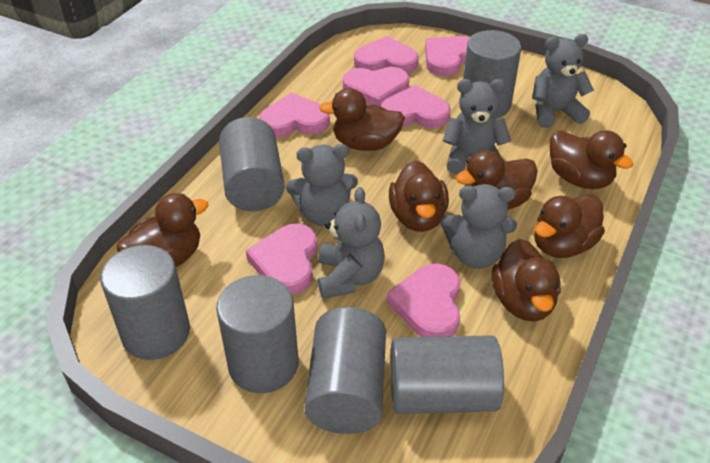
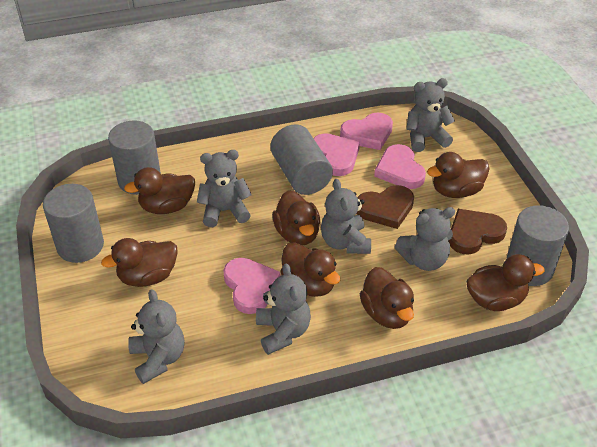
brown heart: none = 0 -> [357,185,414,229] [449,209,507,255] = 2
grey cylinder: [100,245,190,360] [216,275,299,393] [219,117,285,211] [304,307,386,434] [391,335,504,414] [463,30,521,119] = 6 -> [43,184,104,263] [108,121,161,195] [270,124,333,195] [506,205,569,286] = 4
grey teddy bear: [286,144,358,227] [318,187,385,299] [440,184,517,269] [443,79,511,174] [532,34,594,128] = 5 -> [128,289,184,384] [197,150,252,227] [256,263,311,355] [321,179,371,254] [395,207,455,271] [406,78,455,152] = 6
pink heart: [246,224,318,295] [259,93,330,137] [343,67,409,106] [354,36,419,73] [381,85,451,128] [387,263,460,337] [425,36,470,76] = 7 -> [223,258,280,314] [313,133,360,176] [340,112,393,150] [374,144,426,189] = 4

